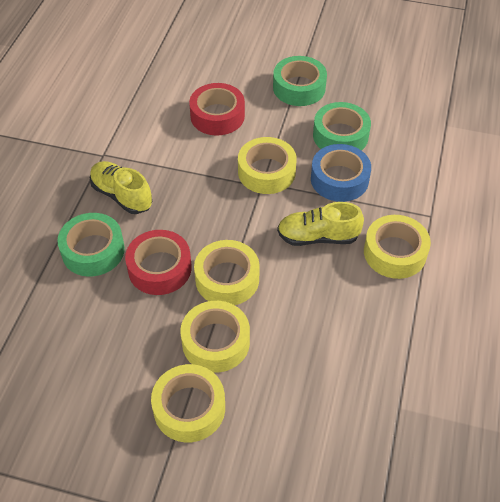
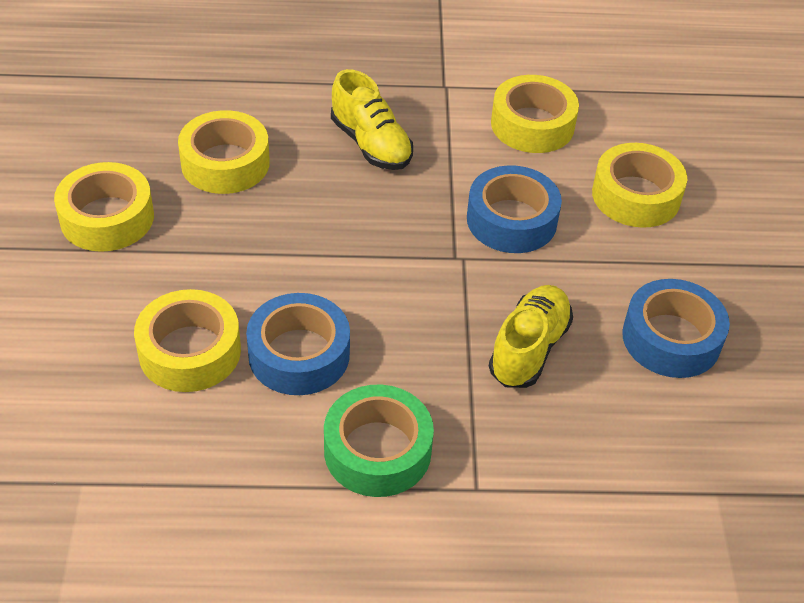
blue tape: [311,144,371,202] = 1 -> [246,293,350,395] [467,165,562,253] [622,279,730,378] = 3
green tape: [57,213,125,277] [273,56,327,106] [313,102,371,151] = 3 -> [324,385,434,497] = 1
red tape: [125,230,192,295] [189,83,245,136] = 2 -> none = 0

